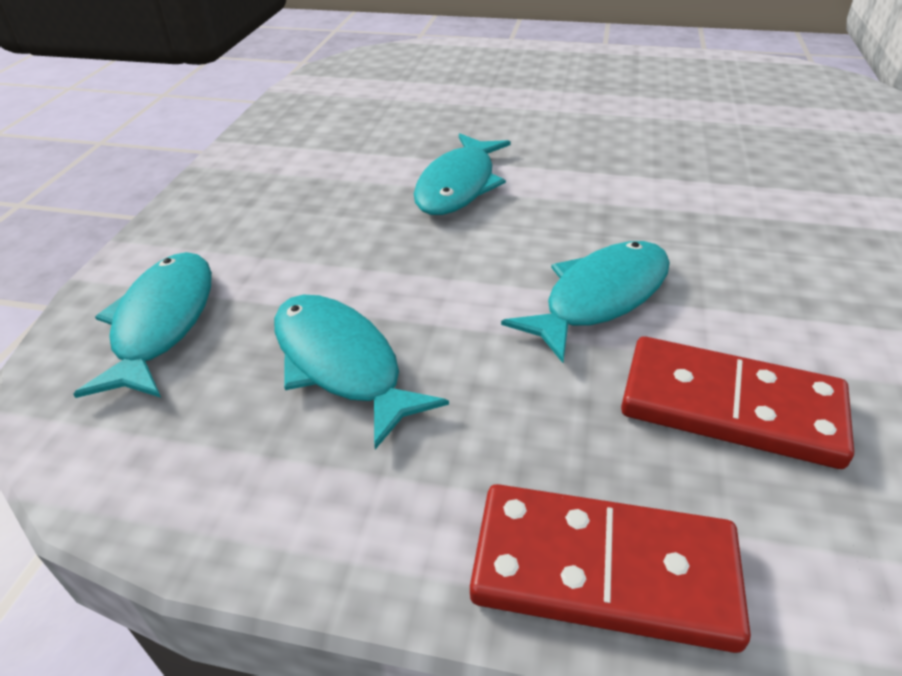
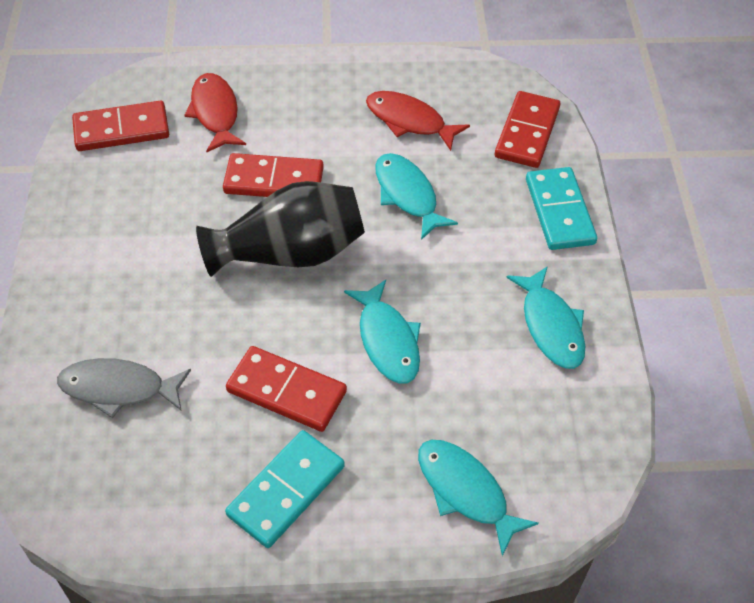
black vase: none = 0 -> [196,181,365,277] = 1
grey fish: none = 0 -> [57,358,191,418] = 1
red domino: [470,484,751,653] [621,336,854,469] = 2 -> [72,101,169,151] [223,153,323,197] [226,346,347,432] [495,91,560,168] = 4
red fish: none = 0 -> [184,73,246,152] [366,91,470,151] = 2
turquoise domino: none = 0 -> [225,430,345,548] [526,167,597,250] = 2

